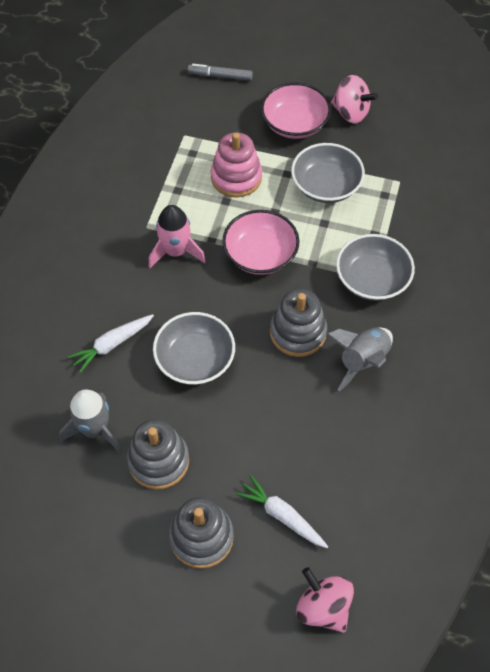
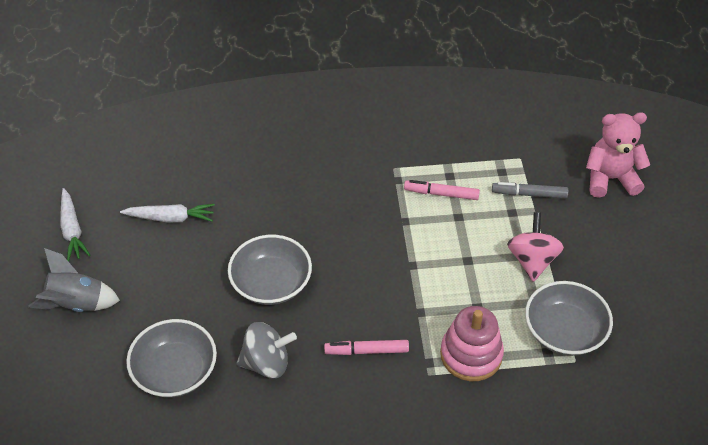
grey rocket: [59,389,122,453] [327,327,393,391] = 2 -> [28,248,120,312] = 1
grey spinning top: none = 0 -> [237,322,297,378] = 1
grey stacking toy: [127,419,189,490] [169,497,234,569] [270,289,327,357] = 3 -> none = 0
pink bowl: [222,210,299,275] [261,83,331,139] = 2 -> none = 0
pink marker: none = 0 -> [324,340,409,355] [404,180,480,200] = 2
pink rocket: [149,205,206,268] = 1 -> none = 0
pink spinning top: [296,567,354,633] [331,75,378,124] = 2 -> [507,212,564,282] = 1
pink teddy bear: none = 0 -> [586,112,650,198] = 1

